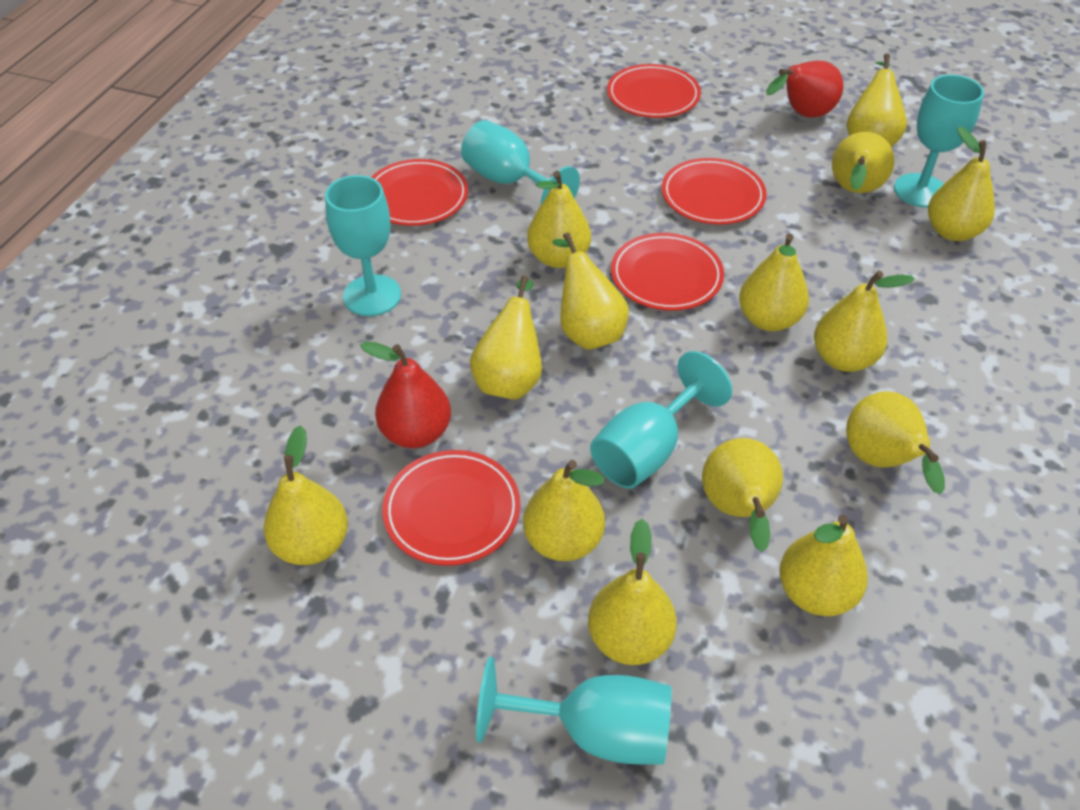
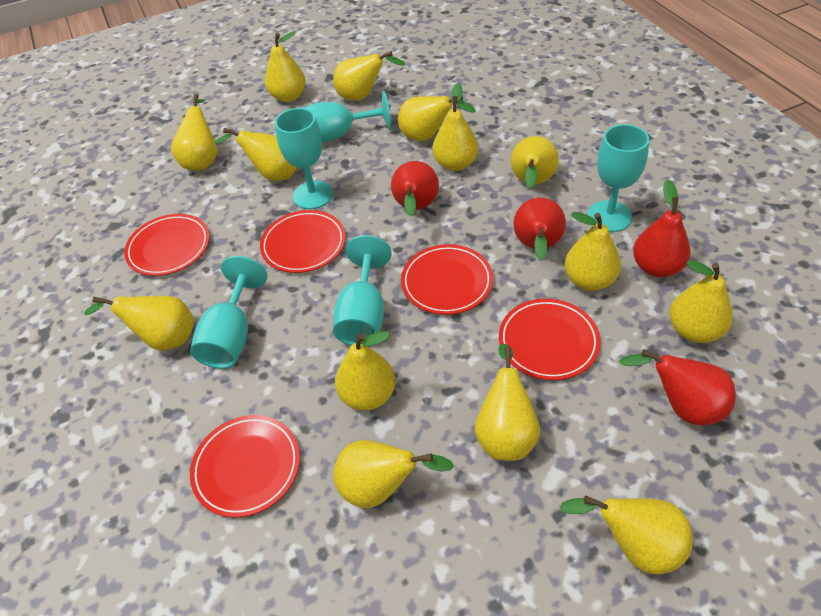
red pear: [360,342,451,448] [766,61,843,118] = 2 -> [391,161,439,216] [514,197,566,260] [619,349,736,425] [633,179,691,277] = 4

